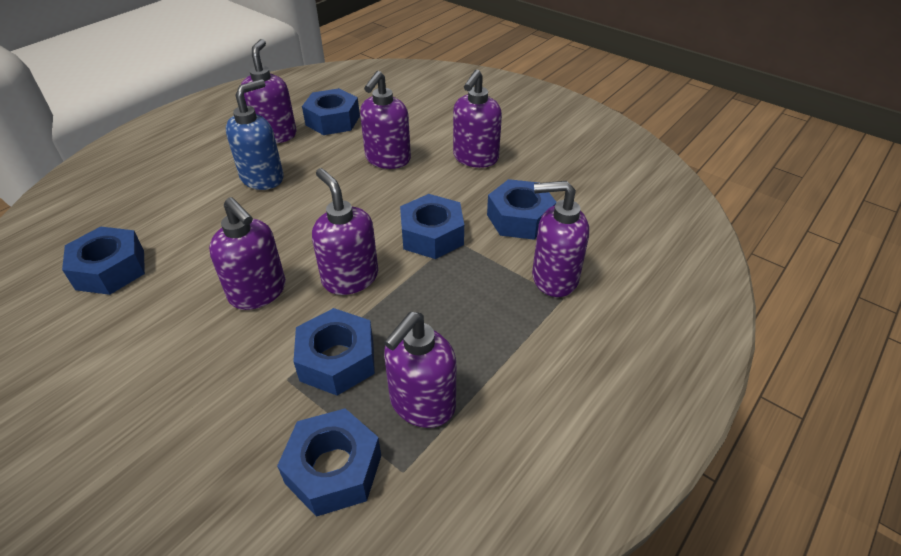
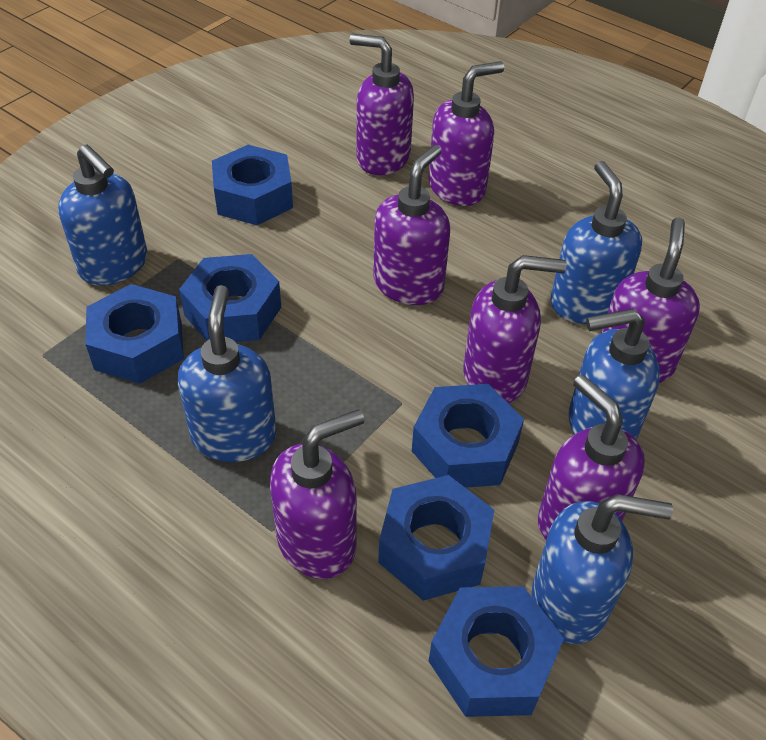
blue soap dispenser: [226,79,284,190] = 1 -> [58,144,147,286] [178,285,277,462] [532,494,673,644] [550,161,642,324] [569,308,660,440] = 5

